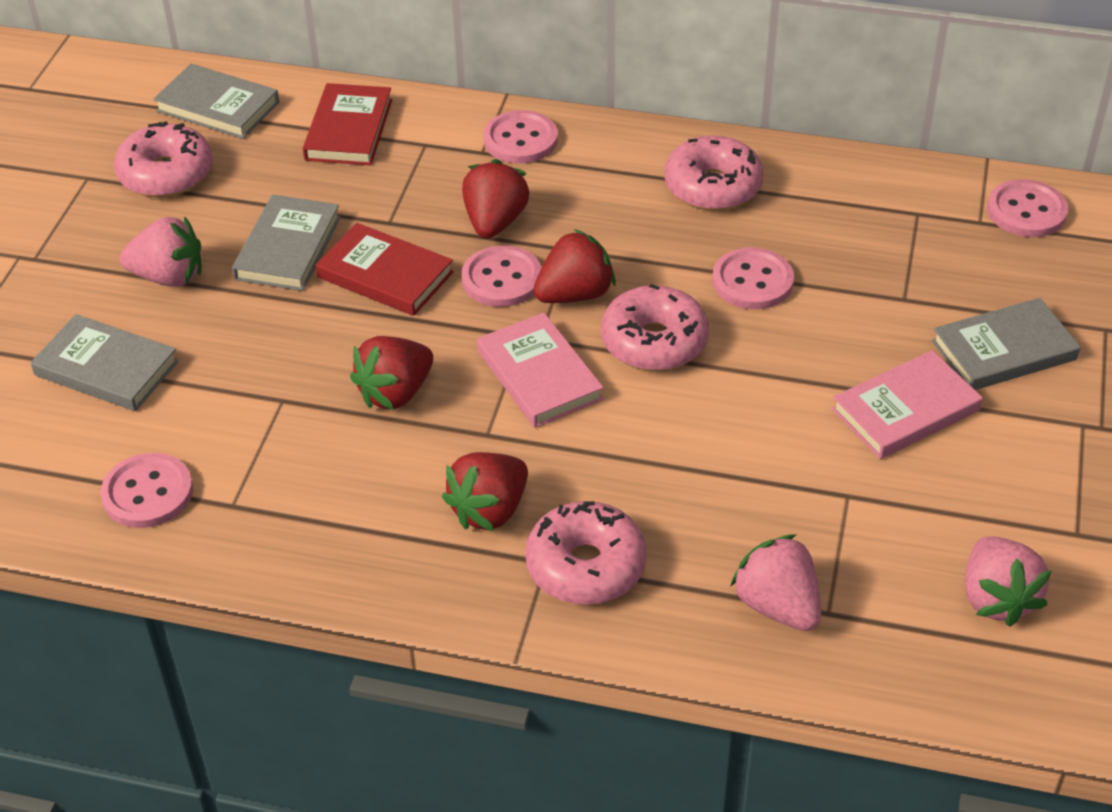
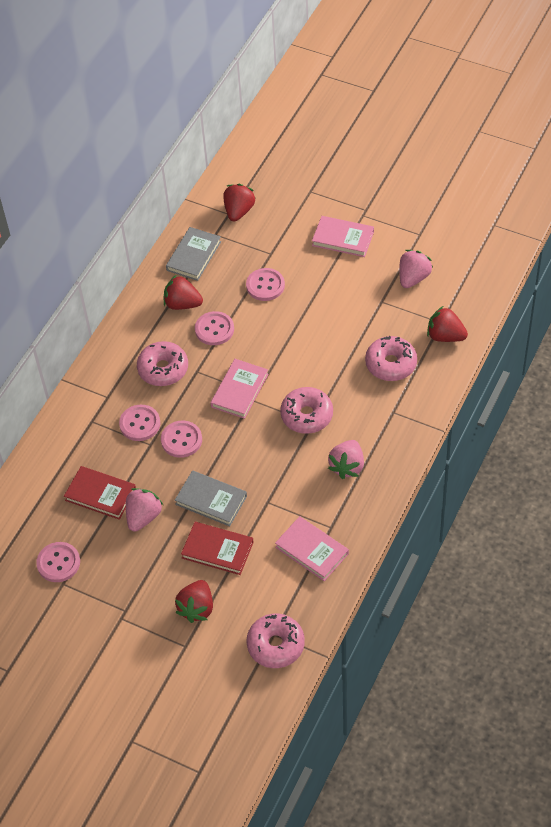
grey book: [30,314,179,411] [153,64,279,139] [232,194,341,291] [932,298,1081,390] = 4 -> [166,227,221,281] [175,470,247,526] = 2
pink book: [477,313,603,428] [832,350,983,459] = 2 -> [210,359,268,419] [275,516,349,581] [312,216,374,257] = 3

